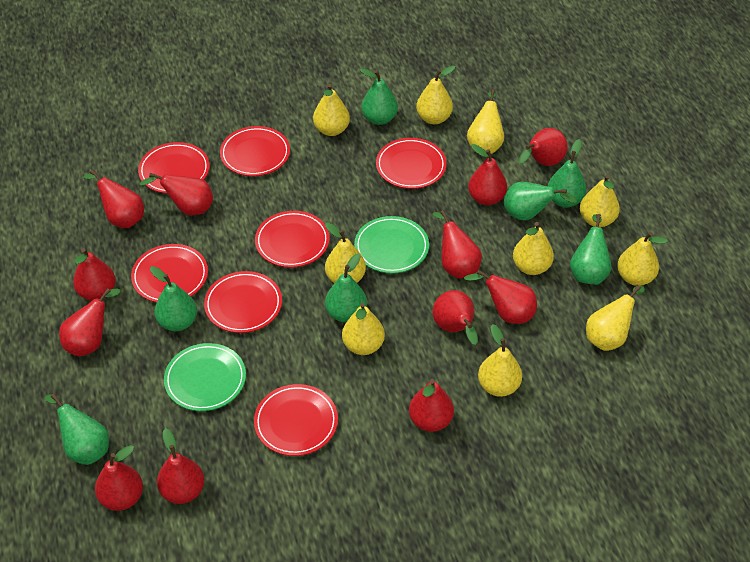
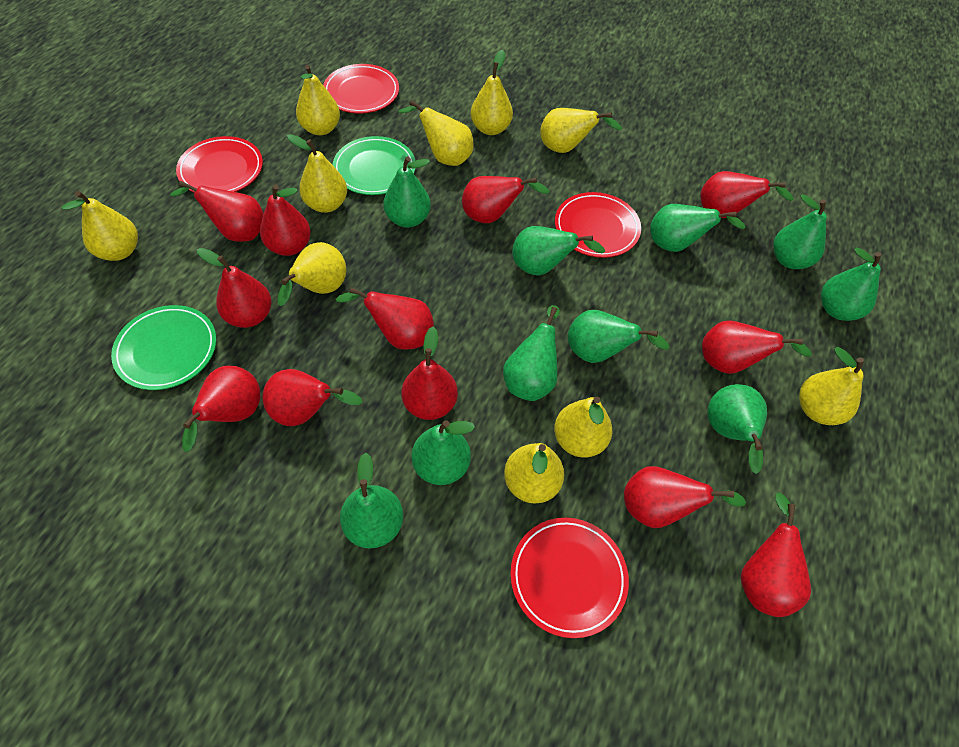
green pear: [45,393,109,465] [150,266,197,331] [325,253,367,322] [359,68,398,125] [504,182,577,221] [548,139,586,208] [570,214,611,285] = 7 -> [340,453,403,549] [383,157,431,228] [411,420,475,485] [503,305,560,401] [512,226,605,275] [568,310,670,363] [650,204,746,252] [707,384,767,474] [773,194,827,269] [821,247,881,321] = 10
red plate: [131,244,208,303] [138,142,210,194] [204,271,282,333] [220,126,290,176] [254,384,338,456] [255,211,330,268] [376,138,447,189] = 7 -> [176,136,263,193] [323,64,399,113] [510,518,629,638] [555,192,641,258] = 4

